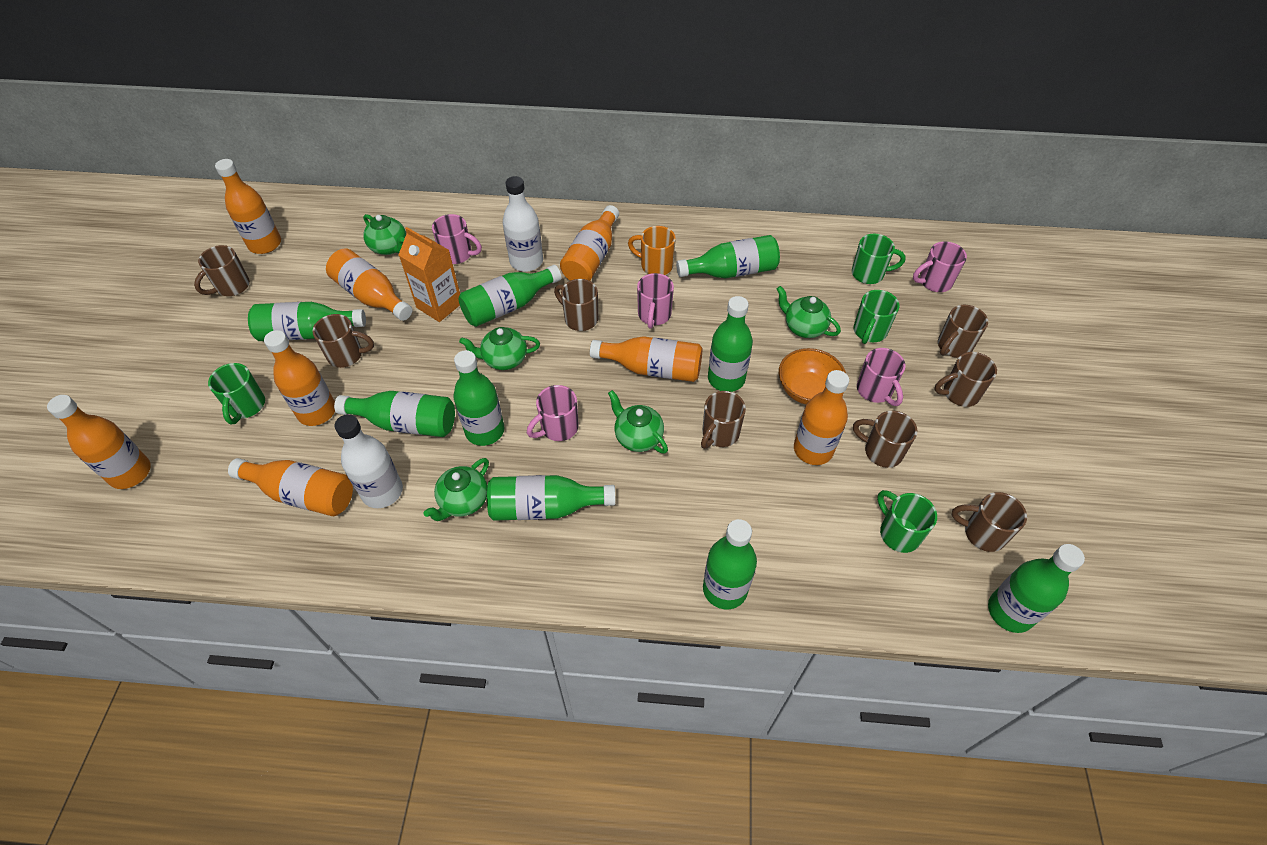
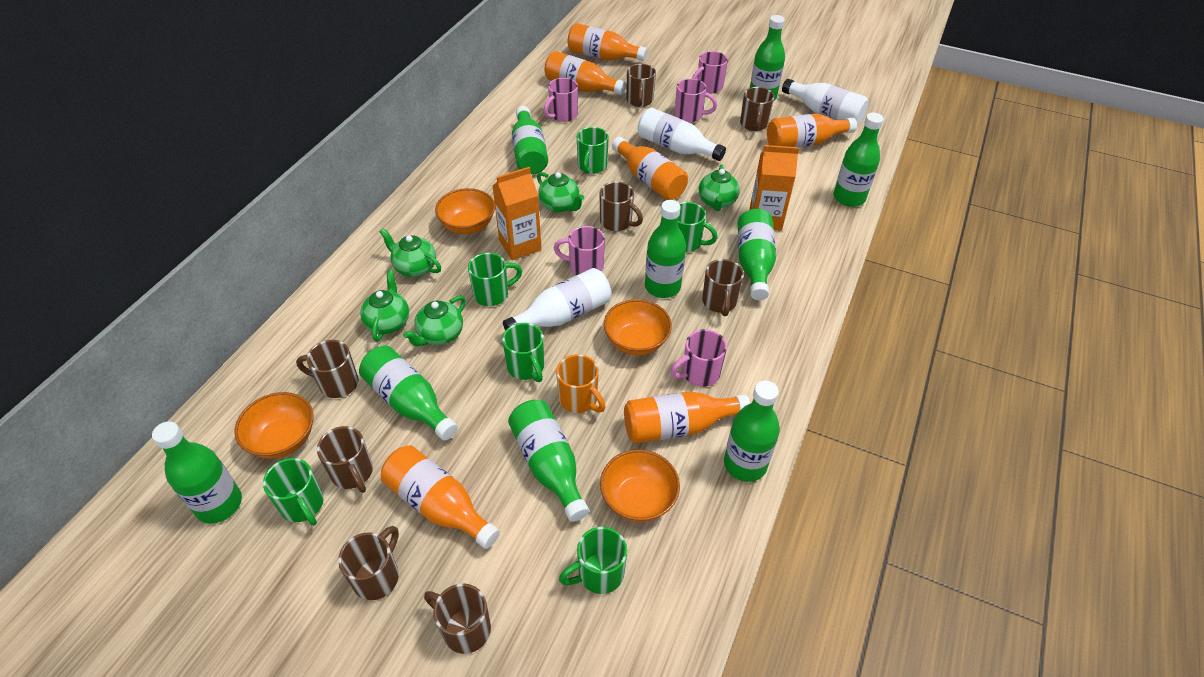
green mug: [208,363,265,425] [852,234,905,284] [854,290,899,344] [877,490,937,553] = 4 -> [263,458,324,526] [468,253,522,306] [502,323,544,382] [559,527,627,594] [577,127,609,174] [678,202,718,252] = 6
orange bottle: [47,395,151,489] [215,159,281,254] [228,458,353,516] [264,330,335,426] [326,248,412,321] [560,205,619,281] [590,336,702,382] [794,370,849,465] = 8 -> [381,445,500,549] [545,51,626,95] [567,23,647,61] [612,137,688,200] [624,391,750,444] [767,114,857,147] = 6
orange bowl: [779,348,846,404] = 1 -> [234,392,314,459] [435,188,495,234] [600,449,680,522] [604,299,672,355] = 4
orange carton: [399,227,460,322] = 1 -> [492,167,542,260] [750,145,799,231] = 2
white bottle: [335,414,403,508] [503,176,543,272] = 2 -> [503,268,611,331] [638,108,726,161] [782,79,869,125] = 3

